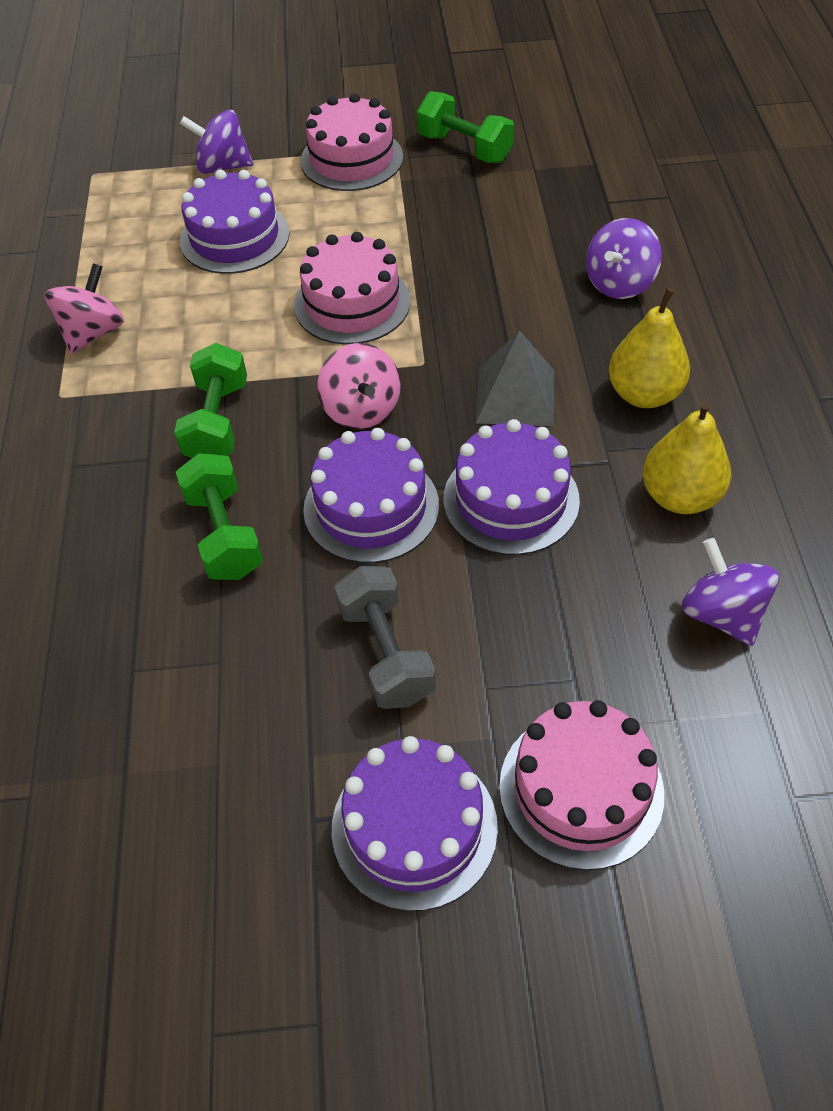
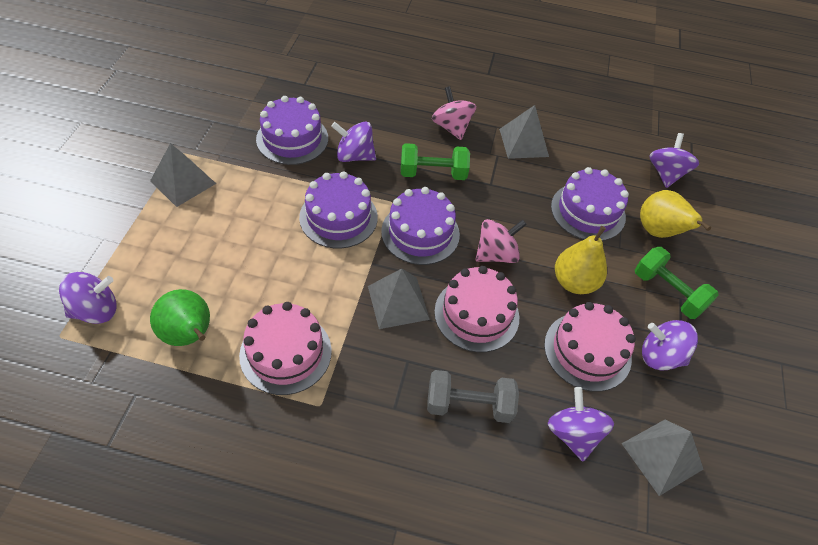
green dumbbell: [174,343,247,458] [176,453,263,580] [417,91,514,163] = 3 -> [401,143,470,180] [635,247,719,319] = 2
green pear: none = 0 -> [150,289,210,346] = 1
grey pyramid: [476,330,554,426] = 1 -> [150,143,216,207] [368,268,430,329] [499,105,549,159] [621,420,704,496] = 4
purple spinning top: [180,110,253,174] [586,218,662,299] [682,538,779,646] = 3 -> [59,272,117,324] [331,121,376,162] [548,387,614,461] [642,320,698,371] [649,133,699,188] = 5

